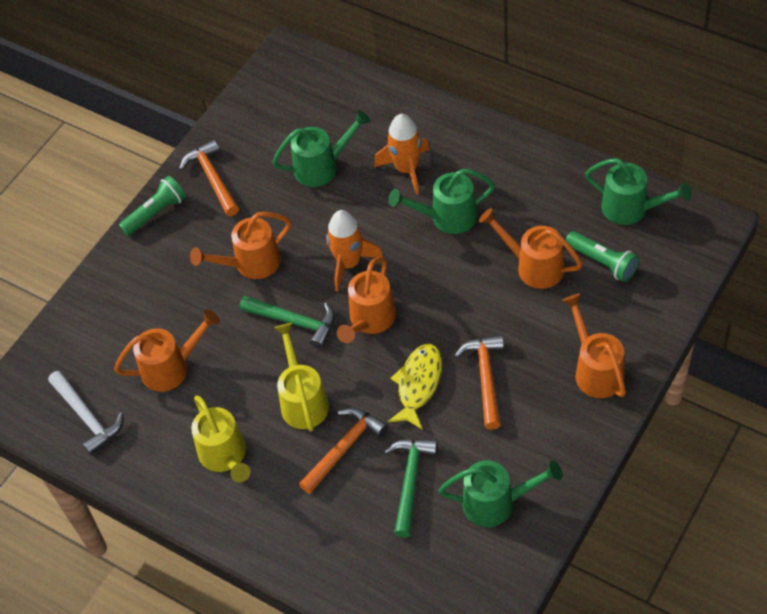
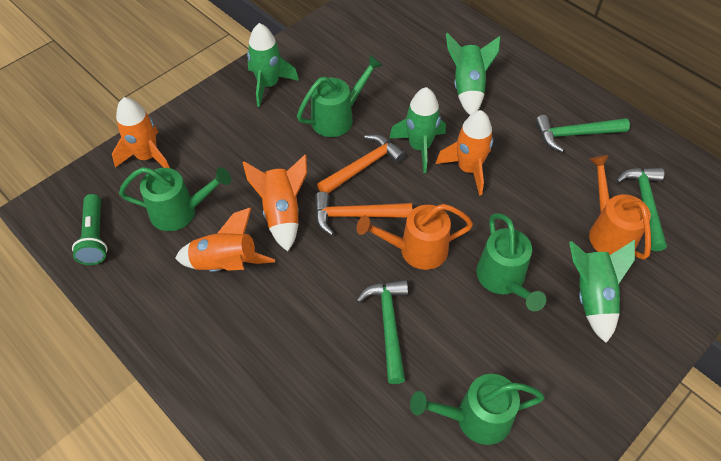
green flashlight: [119,176,186,236] [566,231,639,282] = 2 -> [72,194,108,265] = 1
green hammer: [240,296,335,349] [384,439,438,538] = 2 -> [356,280,408,384] [535,115,630,152] [616,168,667,251] = 3
green rocket: none = 0 -> [247,23,299,107] [389,87,446,173] [446,33,501,115] [569,240,635,343] = 4
orange hammer: [179,140,239,216] [299,408,388,494] [454,335,504,430] = 3 -> [315,192,412,235] [317,134,406,193] = 2
orange rocket: [326,210,383,292] [374,114,430,195] = 2 -> [112,97,170,168] [175,207,275,272] [242,154,307,251] [436,110,493,196] = 4
orange watering can: [114,309,220,392] [190,212,291,279] [337,257,396,343] [479,208,583,289] [562,294,626,398] = 5 -> [357,204,473,270] [589,155,651,259] = 2
white hammer: [48,371,123,456] = 1 -> none = 0
yellow fish: [388,344,442,429] = 1 -> none = 0
yellow watering can: [191,395,250,483] [274,323,329,431] = 2 -> none = 0

